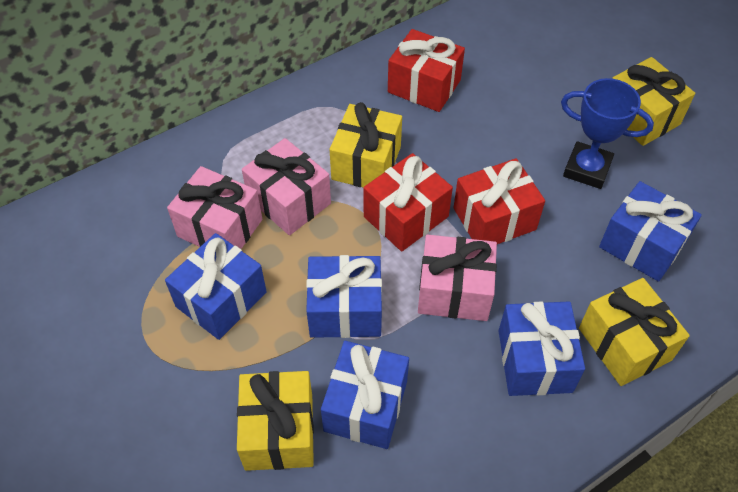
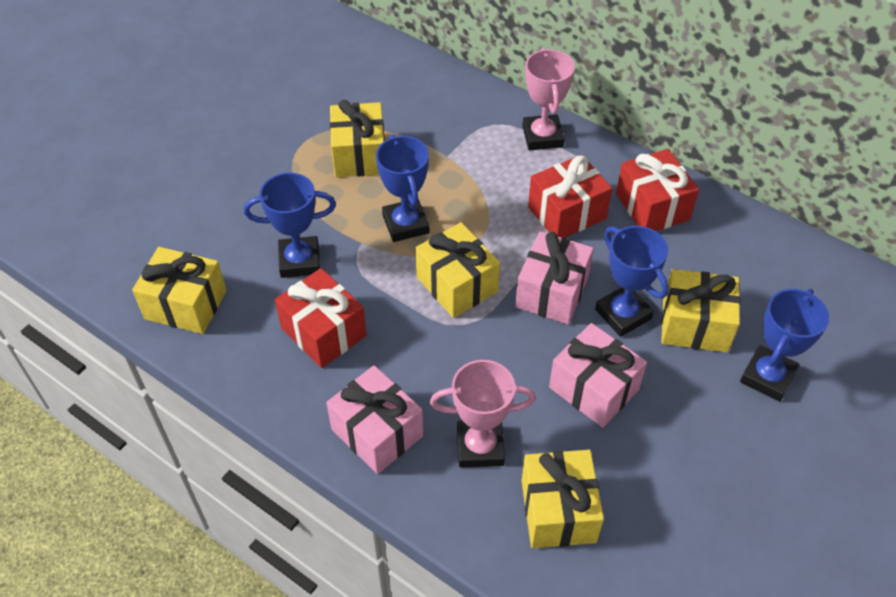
blue gift: [165,233,267,340] [306,255,382,338] [321,341,409,449] [499,301,585,396] [599,181,702,282] = 5 -> none = 0
blue trophy: [561,78,654,189] = 1 -> [244,173,336,278] [376,135,430,242] [595,226,669,337] [740,288,829,401] = 4
pink trophy: none = 0 -> [430,360,536,468] [523,48,575,150] = 2
yellow gift: [237,371,314,471] [330,102,402,187] [579,278,690,386] [612,57,695,146] = 4 -> [132,247,227,334] [330,100,385,177] [415,222,500,318] [522,450,604,548] [661,269,741,353] = 5

